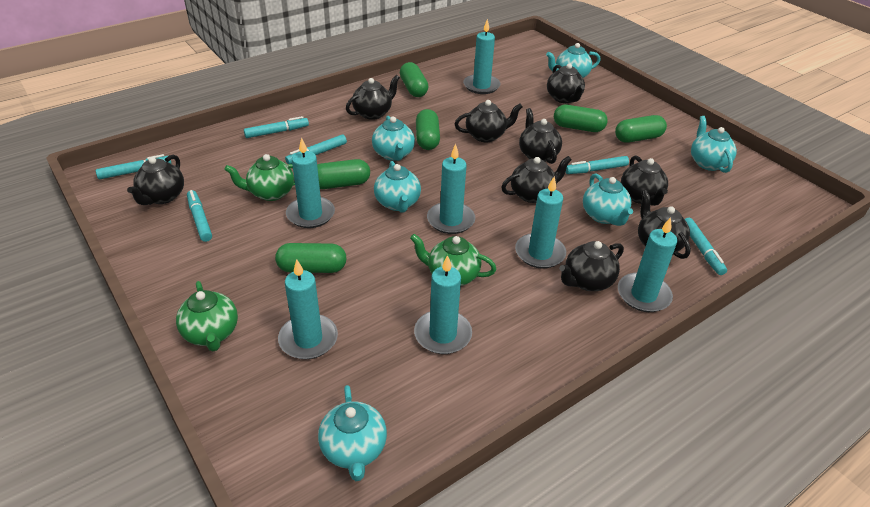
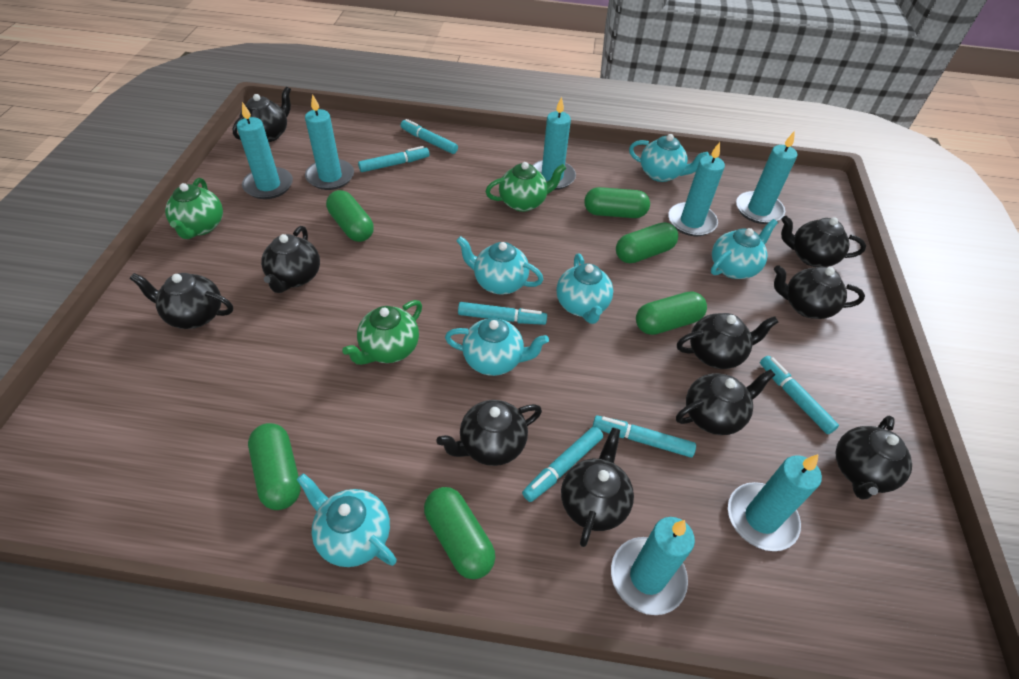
black teapot: [127,155,184,205] [346,75,400,120] [455,100,523,142] [501,156,572,203] [519,108,562,164] [547,63,585,103] [559,241,624,291] [621,155,668,206] [638,190,691,259] = 9 -> [130,273,233,329] [232,86,291,142] [261,226,320,293] [437,400,542,466] [561,427,634,547] [676,369,775,435] [677,313,778,369] [774,265,865,319] [781,216,866,267] [835,416,912,500] = 10

